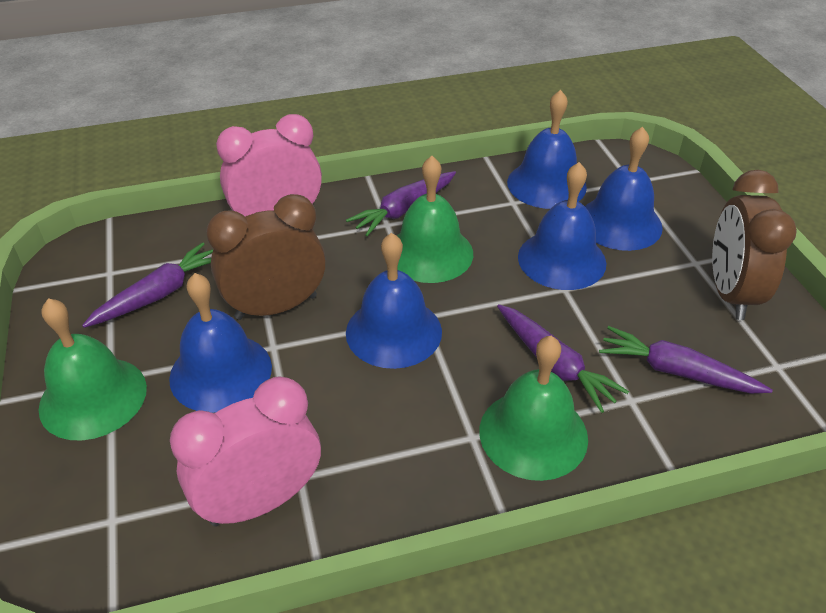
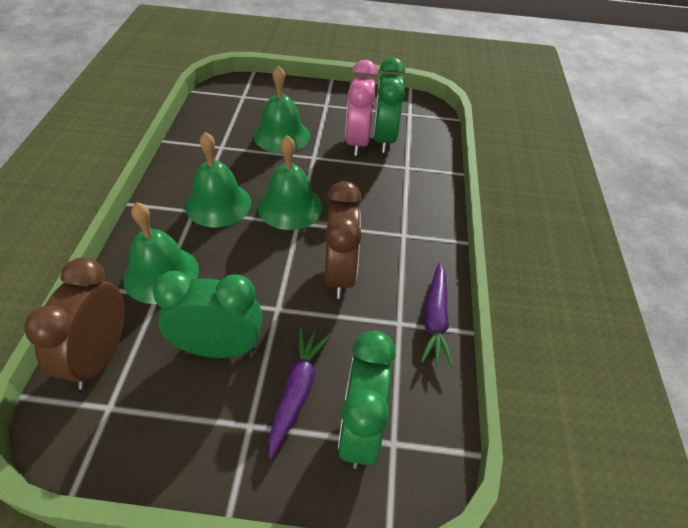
blue bell: [169,273,272,413] [346,233,442,369] [507,90,587,209] [518,162,606,290] [585,127,663,251] = 5 -> none = 0
green bell: [39,298,147,441] [397,156,473,283] [479,336,588,481] = 3 -> [123,202,199,304] [185,132,251,227] [254,65,310,153] [258,135,322,230] = 4
green clock: none = 0 -> [152,271,263,358] [338,331,396,469] [373,57,405,153] = 3
pink clock: [170,376,321,527] [216,114,322,216] = 2 -> [345,60,378,156] = 1
purple carrot: [82,242,213,328] [346,171,456,236] [497,304,629,413] [599,326,773,394] = 4 -> [268,328,330,459] [421,263,453,367] = 2

